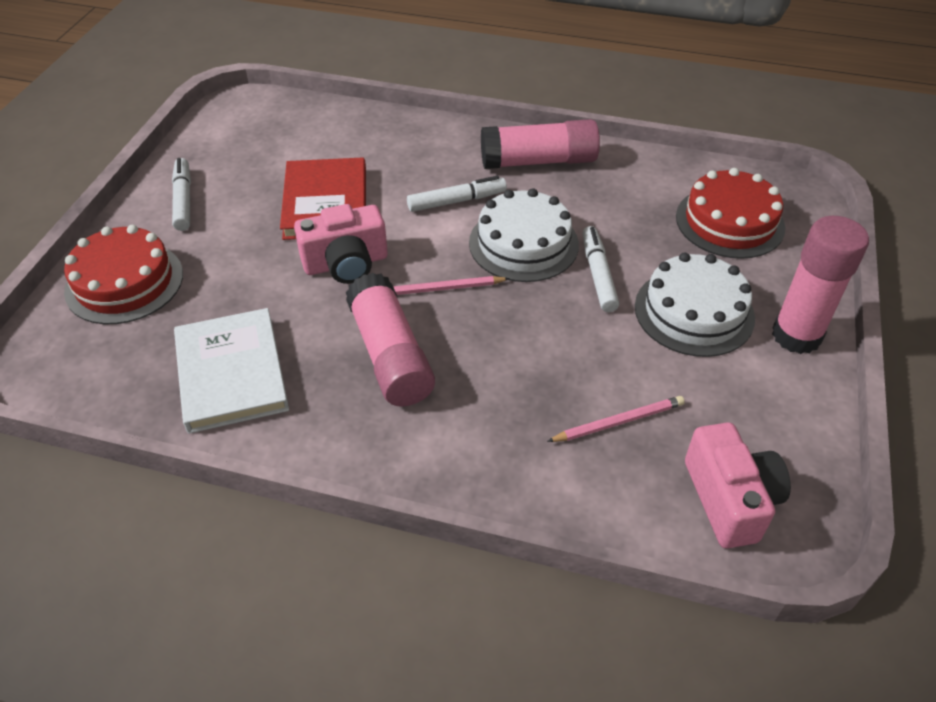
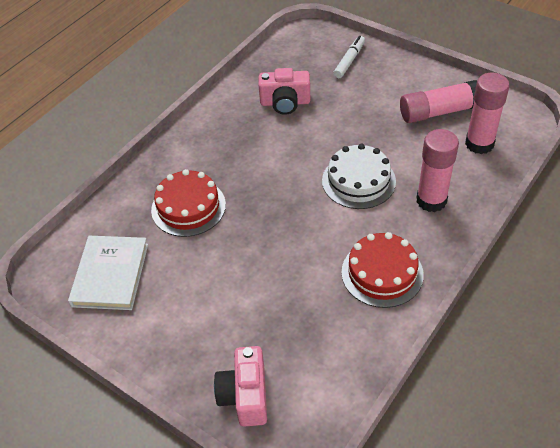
pink pencil: [393,276,510,295] [547,396,685,442] = 2 -> none = 0
red book: [280,157,366,240] = 1 -> none = 0
white cake: [469,188,579,282] [635,253,755,357] = 2 -> [322,144,396,209] = 1
white marker: [172,158,191,231] [407,176,507,212] [582,226,619,312] = 3 -> [333,36,365,78] = 1

